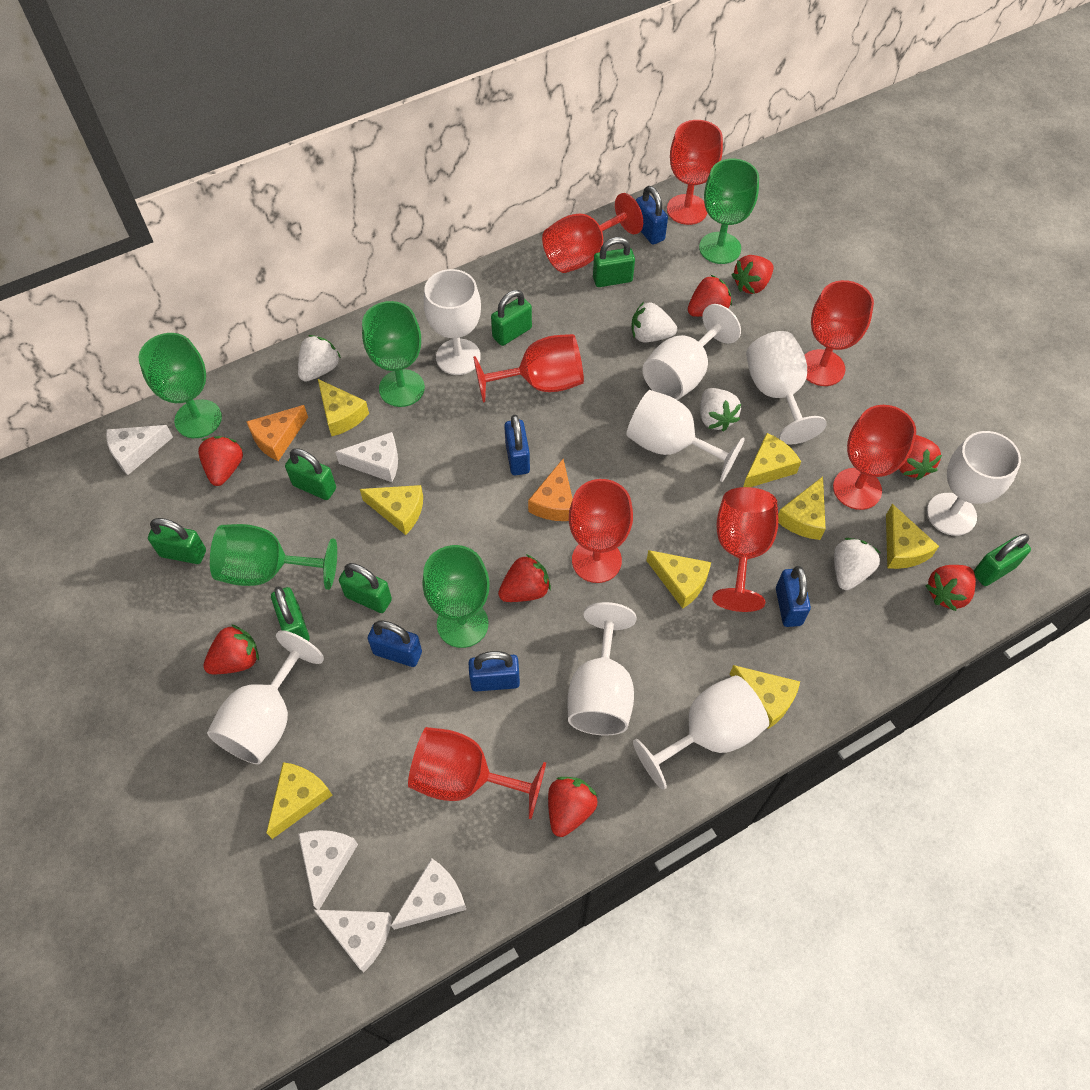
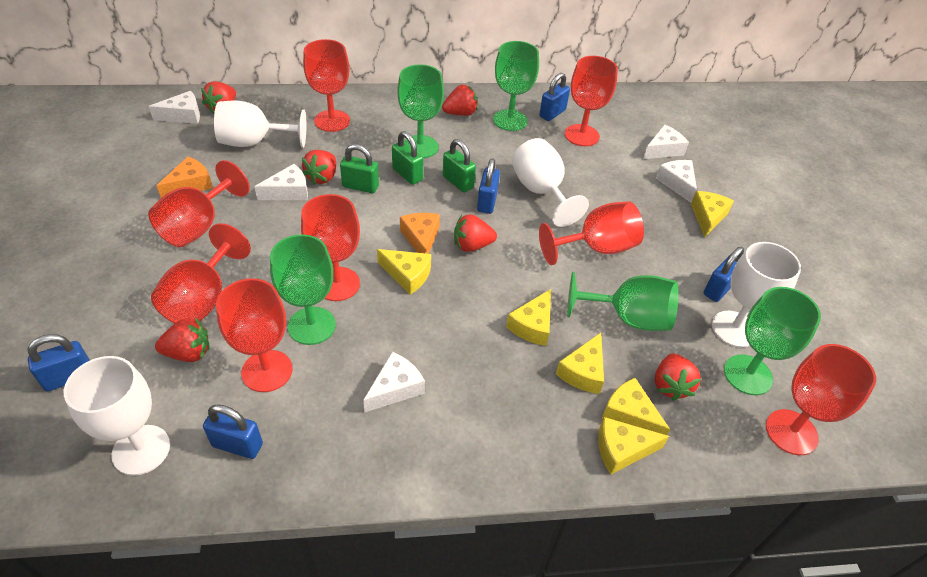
green padlock: [148,518,206,564] [271,586,310,641] [285,448,336,500] [339,563,392,613] [491,290,532,346] [593,237,635,287] [974,533,1031,586] = 7 -> [340,144,379,193] [392,131,423,185] [443,139,476,192] = 3
red strawberry: [198,436,243,486] [203,624,259,674] [498,554,551,602] [548,777,597,837] [688,275,732,317] [732,255,774,294] [899,435,942,480] [925,565,976,611] = 8 -> [155,318,210,362] [201,81,236,114] [302,150,336,185] [442,85,478,116] [454,214,497,252] [655,353,701,401] = 6
white goblet: [207,630,324,764] [424,269,481,375] [567,602,637,736] [626,390,745,482] [633,675,769,790] [643,304,741,400] [746,331,827,445] [927,431,1021,536] = 8 -> [64,356,170,476] [214,100,306,148] [512,138,589,227] [712,242,801,347] = 4
white strawberry: [298,335,341,382] [631,302,677,342] [700,388,741,432] [834,538,880,590] = 4 -> none = 0
yellow cheese: [266,762,332,839] [318,379,369,436] [360,485,423,535] [646,550,711,609] [730,665,800,729] [743,433,801,487] [778,477,826,540] [886,504,939,569] = 8 -> [377,249,431,295] [506,289,551,346] [556,333,604,394] [598,417,669,475] [602,378,670,435] [691,191,734,238] = 6

